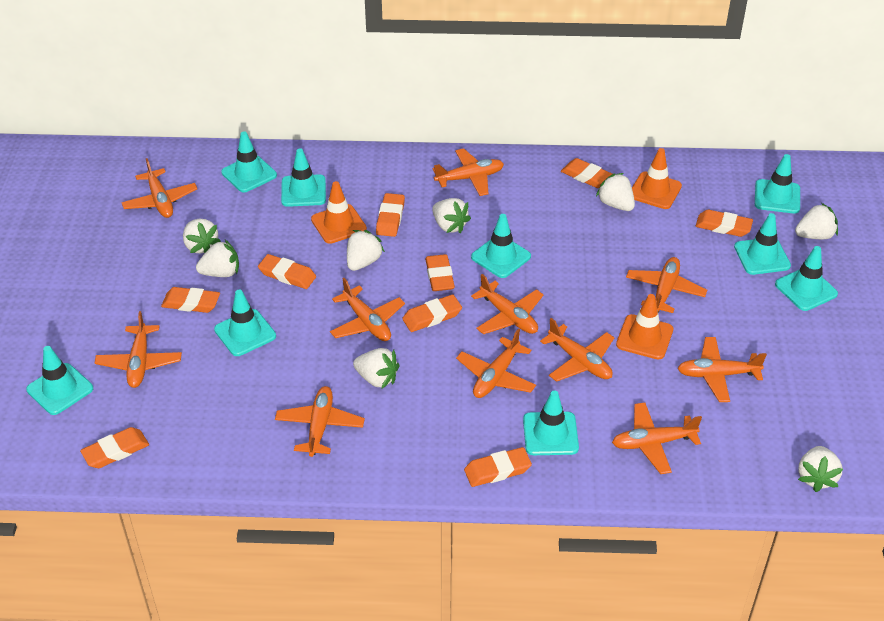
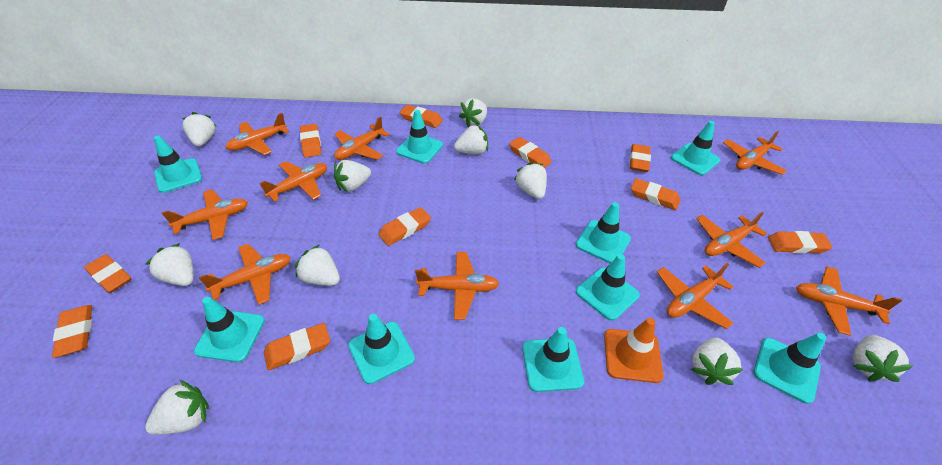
orange eraser: [80,427,149,468] [161,287,220,313] [258,254,316,289] [376,193,405,237] [402,294,462,332] [425,254,455,291] [464,447,532,487] [561,158,612,188] [696,210,753,237] = 9 -> [52,305,92,358] [84,254,131,293] [264,323,330,370] [300,124,321,158] [378,207,431,246] [400,105,443,128] [509,137,552,168] [630,144,651,172] [631,178,680,210] [768,231,833,254] = 10
orange plane: [95,311,182,388] [121,158,197,218] [275,386,365,457] [330,278,405,341] [433,148,504,196] [456,329,536,398] [471,274,544,334] [540,318,615,382] [612,402,702,474] [626,257,707,313] [677,337,767,402] = 11 -> [162,189,248,240] [199,244,291,305] [226,113,289,155] [260,161,327,202] [334,117,390,160] [415,252,499,320] [657,263,734,329] [696,212,767,267] [723,131,787,175] [796,267,902,336] = 10
orange traffic cone: [311,181,367,244] [616,294,673,360] [632,148,682,209] = 3 -> [604,318,664,383] = 1
white strawberry: [183,219,221,253] [196,240,239,277] [347,230,385,271] [353,348,400,389] [432,198,471,234] [596,173,635,211] [795,203,838,239] [798,446,843,492] = 8 -> [145,380,209,435] [146,243,194,286] [182,112,216,146] [295,245,340,286] [334,160,371,192] [454,124,488,154] [459,98,487,127] [514,162,547,199] [691,337,743,385] [853,335,913,382] = 10

